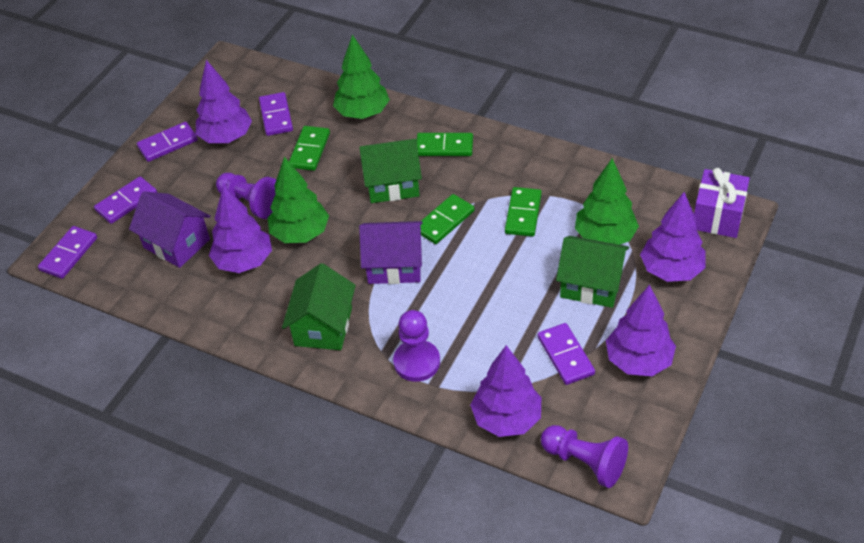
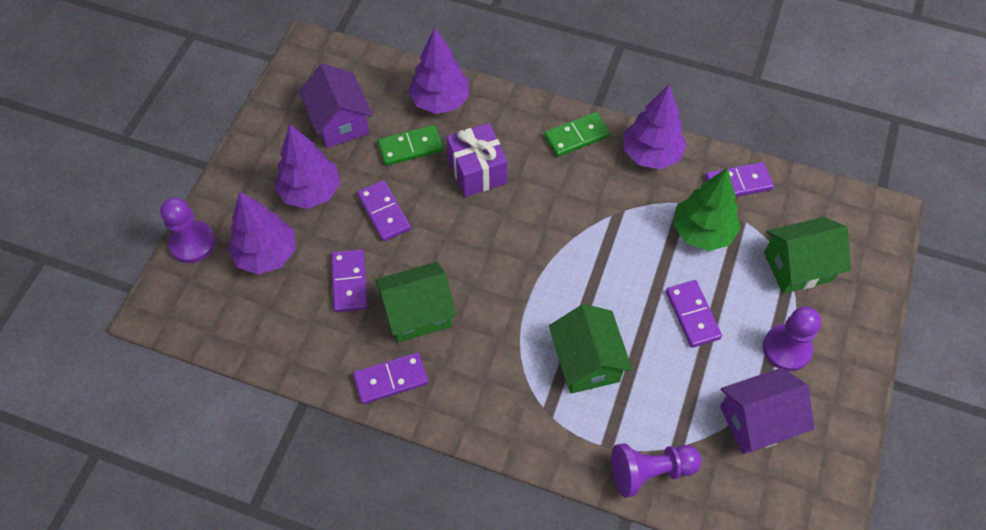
green domino: [289,126,330,171] [417,133,473,156] [421,194,475,244] [505,187,542,237] = 4 -> [378,125,443,166] [544,112,610,157] = 2
green tree: [268,156,329,243] [333,34,390,119] [575,158,639,245] = 3 -> [673,167,741,251] = 1
purple tree: [196,60,252,143] [209,185,272,273] [470,345,541,437] [606,285,676,376] [640,192,706,282] = 5 -> [228,192,296,275] [275,125,340,209] [408,28,469,114] [624,85,687,169] = 4

